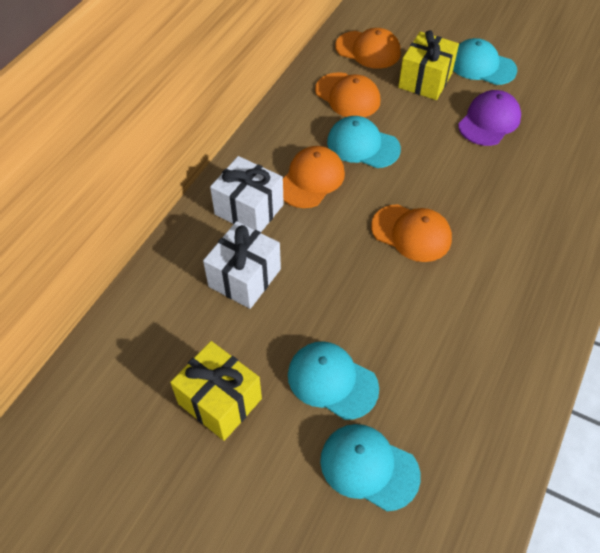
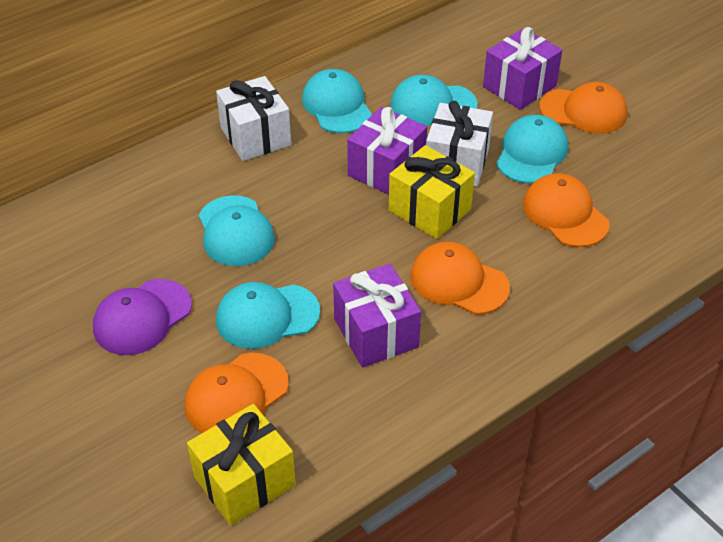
purple gift: none = 0 -> [333,264,421,368] [347,107,427,195] [483,27,562,110] = 3
turquoise cap: [288,341,379,420] [320,424,421,511] [327,116,401,168] [453,38,517,85] = 4 -> [199,195,275,266] [216,282,320,349] [302,69,372,133] [390,75,477,126] [496,115,568,184] = 5

